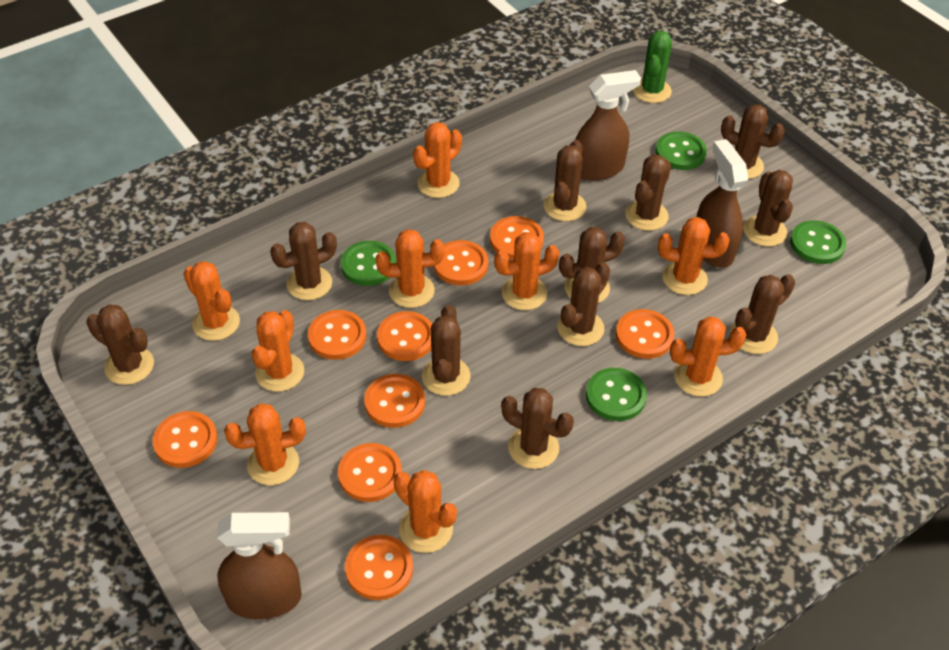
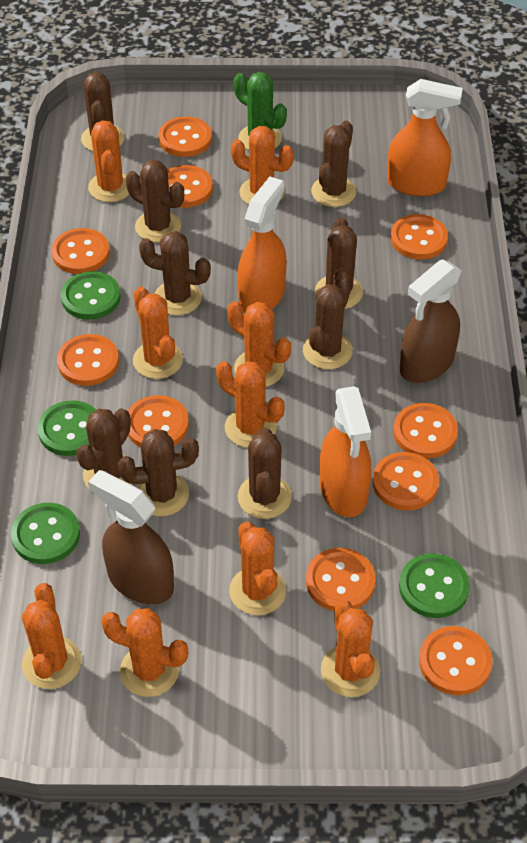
brown cactus: [87,304,154,385] [270,222,337,300] [422,305,470,396] [501,388,574,469] [543,140,586,221] [557,262,610,346] [559,227,625,303] [625,154,671,231] [721,104,785,179] [731,274,795,354] [743,170,793,246] = 11 -> [76,408,136,488] [81,72,125,152] [118,429,199,516] [126,160,184,243] [139,231,211,315] [238,427,292,519] [303,277,353,369] [311,121,356,207] [315,217,363,309] = 9
brown spray bottle: [217,512,302,619] [575,70,641,181] [697,139,748,268] = 3 -> [88,470,174,604] [400,259,462,383] = 2
orange button: [153,411,218,468] [308,310,366,360] [338,443,402,502] [345,535,413,600] [364,374,425,428] [377,311,432,361] [434,240,488,285] [490,216,544,260] [616,309,674,359] = 9 -> [52,228,110,274] [57,334,119,386] [128,395,189,447] [159,117,212,157] [167,165,213,208] [306,548,376,611] [373,452,439,510] [390,214,448,260] [393,403,458,458] [419,626,493,695] = 10
orange spray bottle: none = 0 -> [237,177,287,313] [320,386,372,517] [387,79,463,196] = 3

